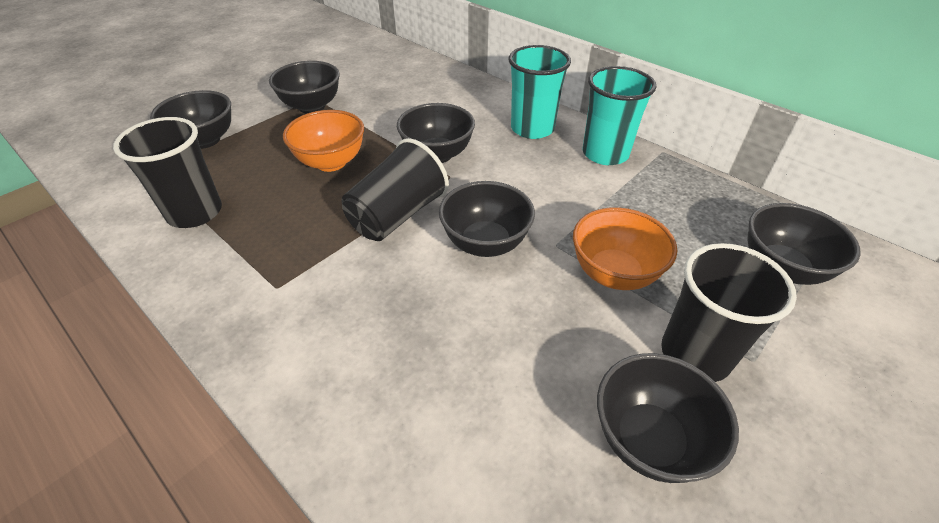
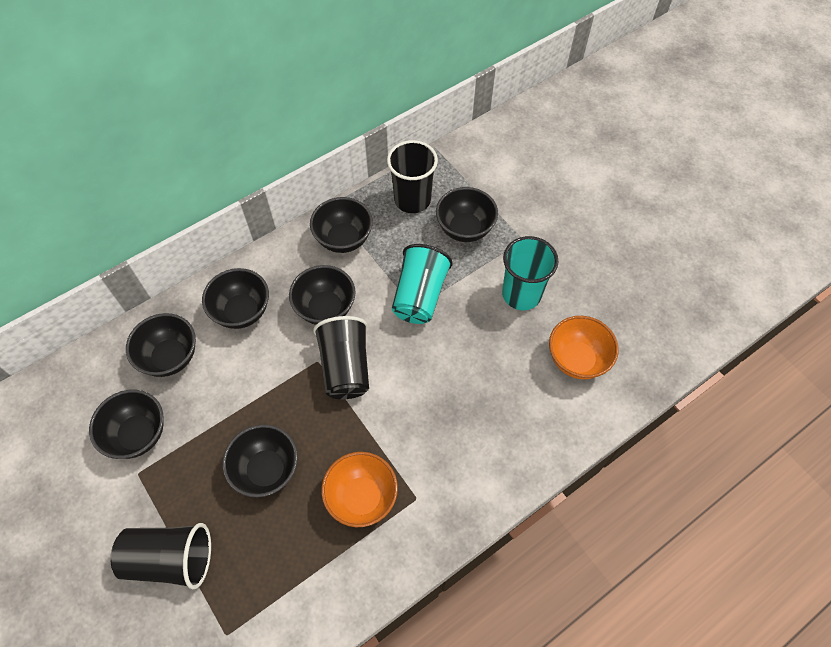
black bowl: [150,90,231,149] [269,61,340,113] [397,103,475,163] [439,181,535,257] [597,353,739,483] [747,203,861,285] = 6 -> [89,390,164,459] [126,313,196,377] [202,268,269,329] [223,424,298,497] [289,265,356,325] [310,197,373,253] [436,187,498,242] = 7

